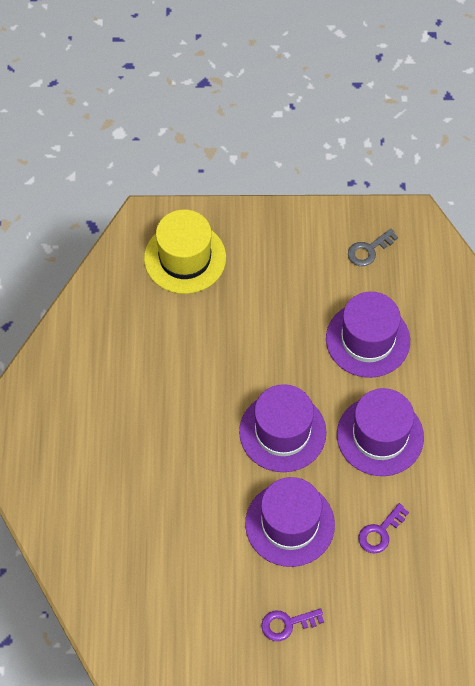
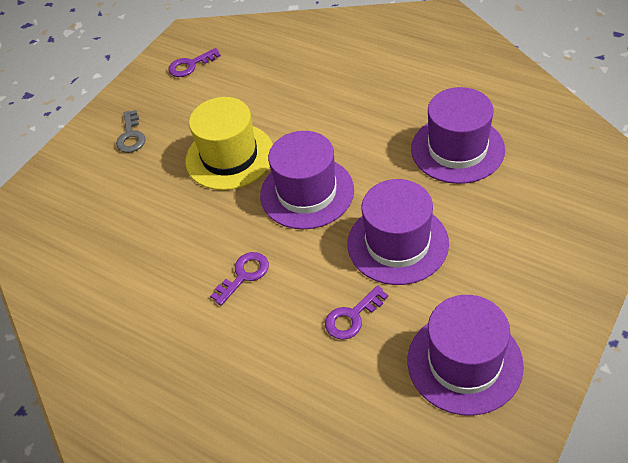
purple key: [261,608,324,641] [358,503,409,554] = 2 -> [168,48,221,77] [210,252,269,306] [325,285,388,340] = 3

